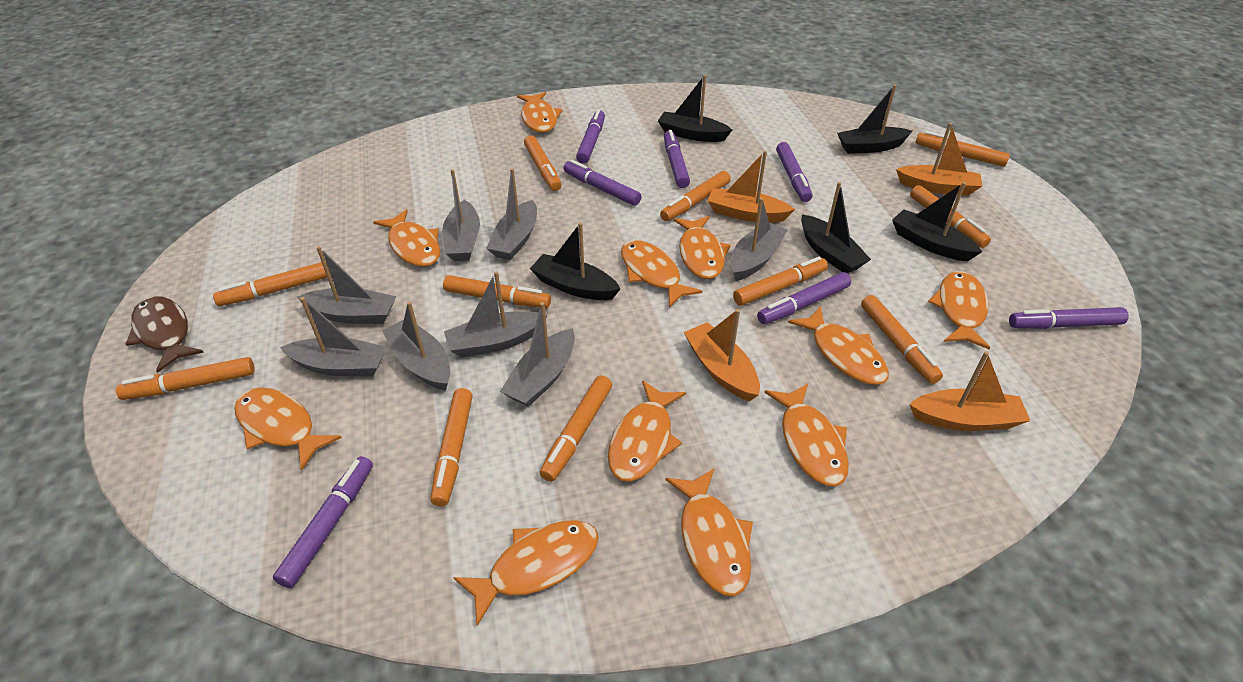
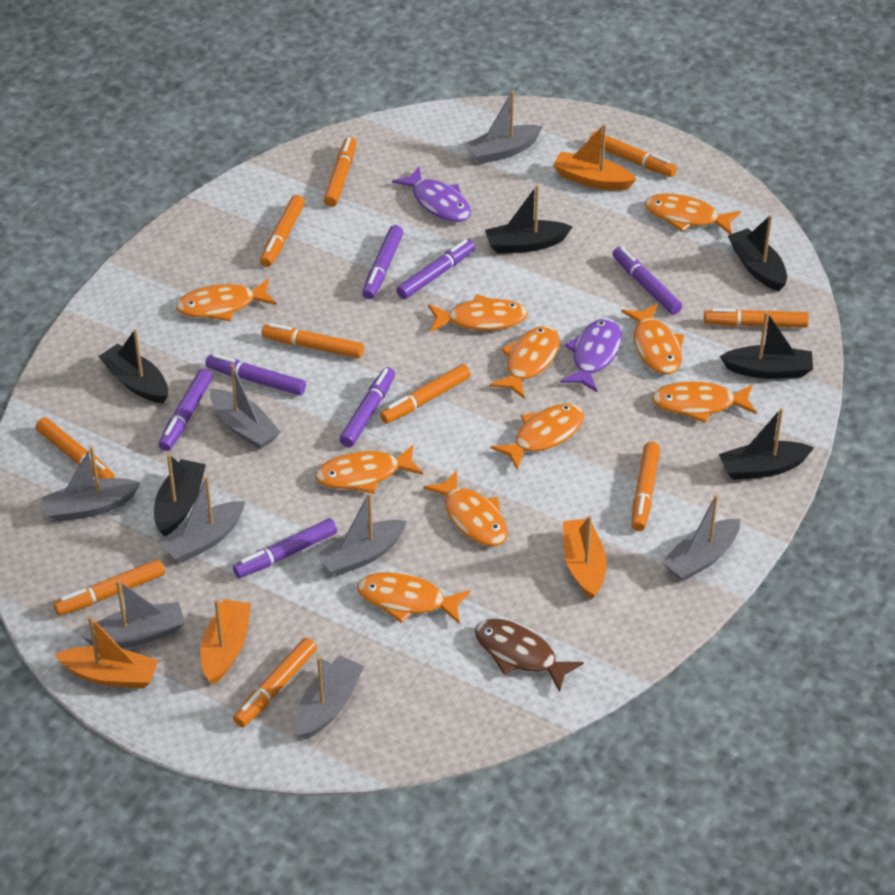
black boat: [530,222,620,300] [658,75,732,142] [801,182,871,273] [837,85,912,154] [892,182,982,261] = 5 -> [98,329,168,404] [154,454,206,537] [485,185,573,254] [719,408,814,480] [720,311,813,379] [728,215,787,291] = 6
orange fish: [234,388,342,471] [373,209,440,267] [453,520,599,626] [517,92,562,133] [608,380,686,481] [621,240,702,308] [665,469,753,596] [673,216,731,279] [764,384,849,486] [788,306,889,385] [928,271,990,349] = 11 -> [176,278,277,321] [315,445,423,494] [357,572,470,624] [423,470,508,546] [428,294,528,332] [489,326,560,399] [490,404,584,471] [621,304,684,374] [645,193,741,234] [652,381,757,423] = 10
orange marker: [116,357,255,400] [213,262,331,306] [431,388,473,506] [443,275,551,308] [524,135,562,191] [540,375,612,482] [660,171,731,221] [733,257,828,306] [861,295,943,384] [910,185,991,248] [916,131,1010,167] = 11 -> [36,417,115,479] [53,559,165,616] [233,638,317,727] [260,195,305,267] [262,323,364,358] [323,137,357,207] [380,364,471,424] [590,131,677,177] [631,442,660,531] [704,308,809,328] = 10
purple fish: none = 0 -> [392,167,471,222] [560,318,622,392] = 2

